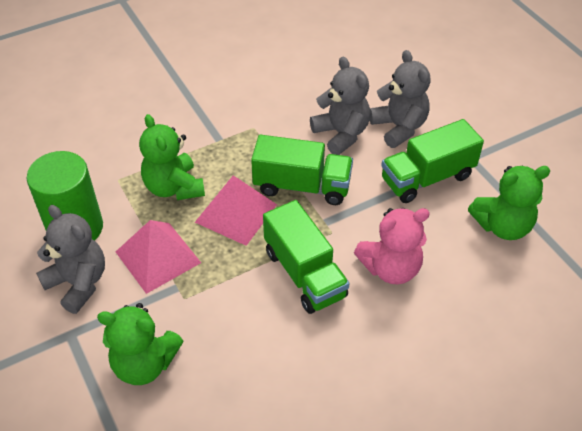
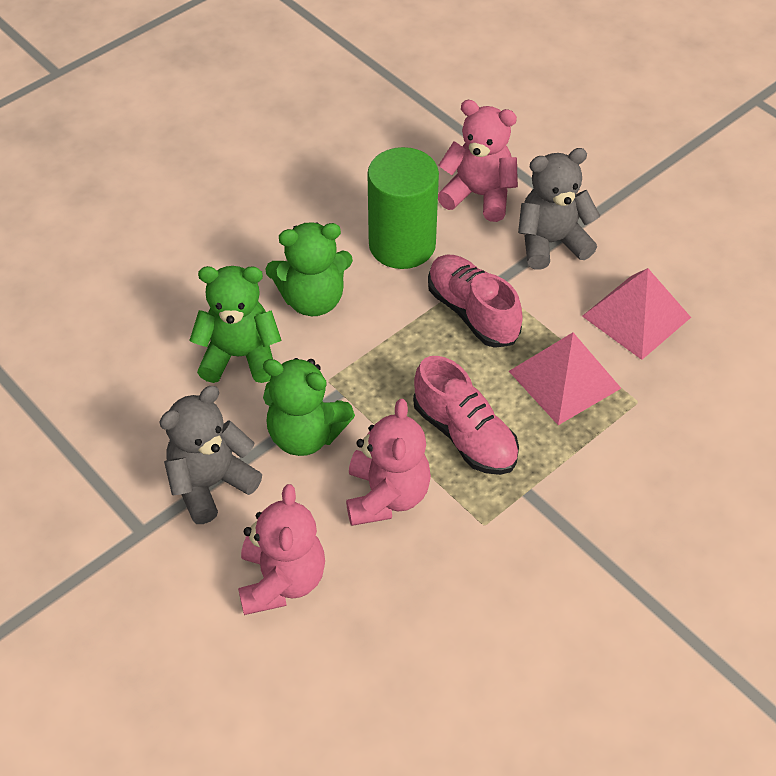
green truck: [251,135,353,205] [263,200,349,314] [381,119,484,203] = 3 -> none = 0
grey teddy bear: [36,205,105,314] [310,57,370,155] [369,50,431,148] = 3 -> [159,386,262,524] [518,148,600,270] = 2
pink shoe: none = 0 -> [413,356,519,475] [428,255,523,348] = 2
pink teddy bear: [354,208,430,284] = 1 -> [238,484,325,615] [346,399,431,526] [438,100,518,222] = 3

